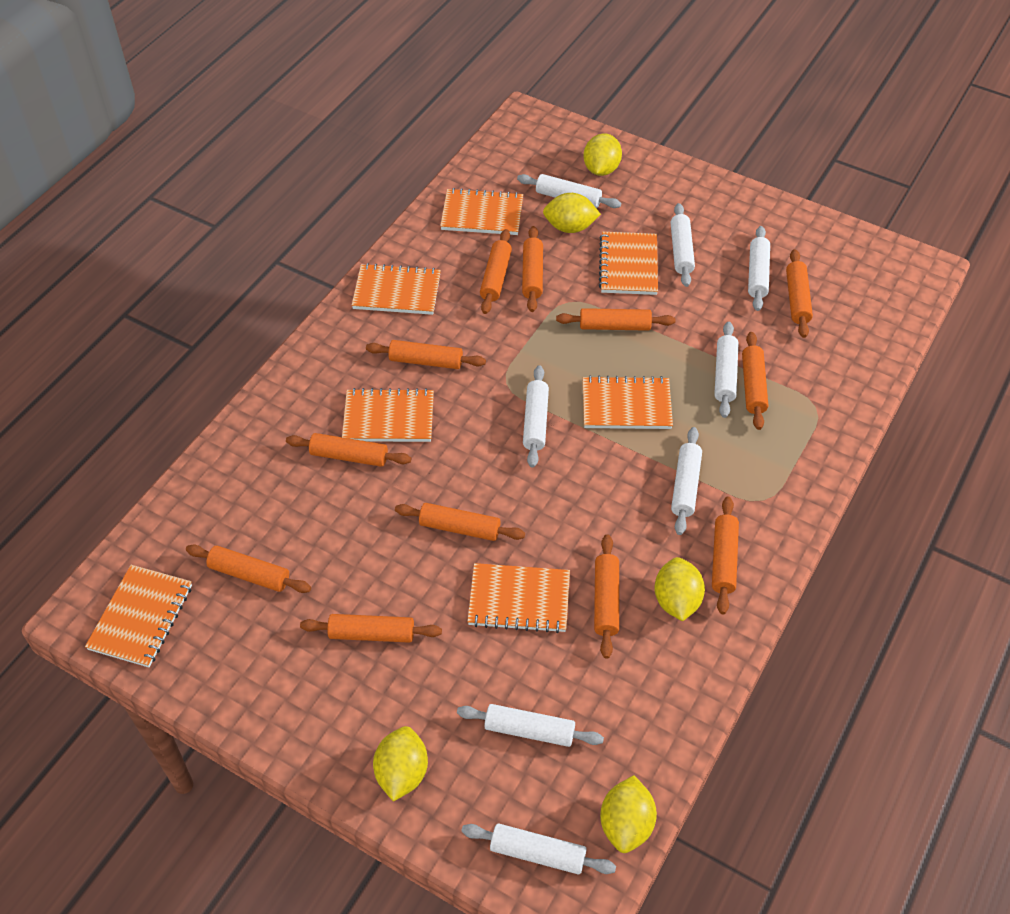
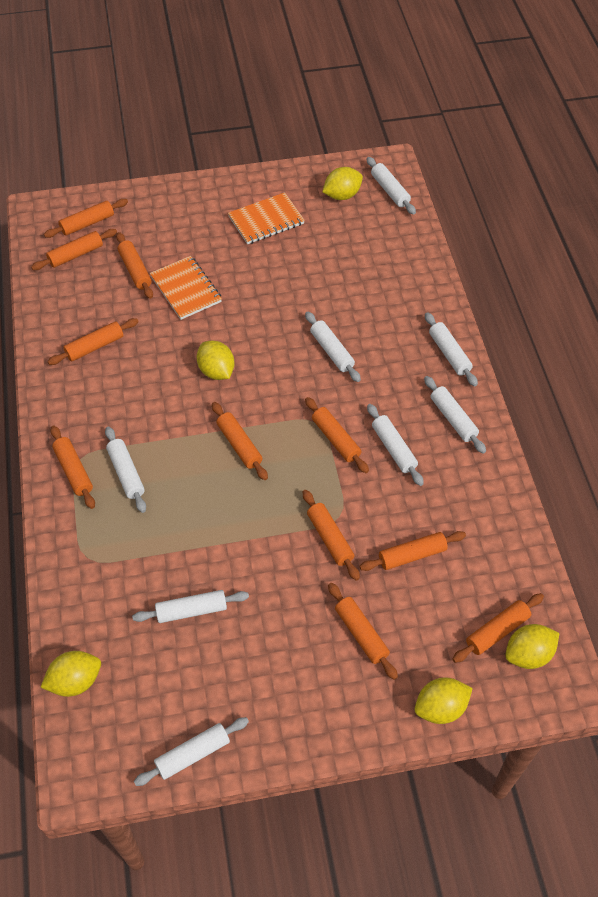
orange notebook: [85,565,192,667] [342,388,434,442] [352,263,441,315] [440,188,523,235] [467,563,570,633] [583,376,673,429] [599,232,658,295] = 7 -> [150,256,222,320] [228,192,305,244] = 2
orange rolling pin: [186,545,311,593] [286,433,411,467] [300,614,442,643] [366,340,486,369] [395,503,525,541] [480,229,512,314] [522,226,543,312] [556,308,675,331] [594,535,619,659] [712,496,739,614] [742,332,768,430] [786,249,813,338] = 12 -> [31,229,117,270] [44,199,128,238] [48,318,139,365] [50,425,95,509] [116,232,153,299] [212,402,268,480] [303,490,360,581] [305,397,369,473] [328,583,398,680] [360,531,466,571] [452,593,544,663] = 11

